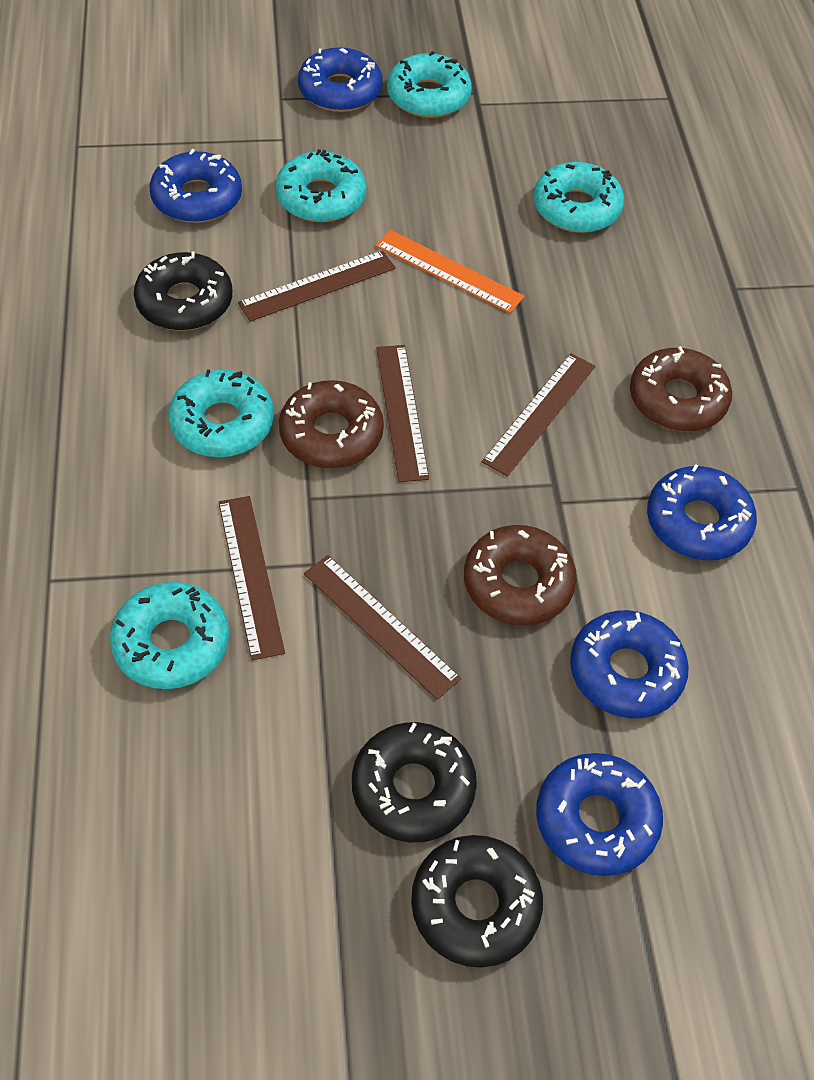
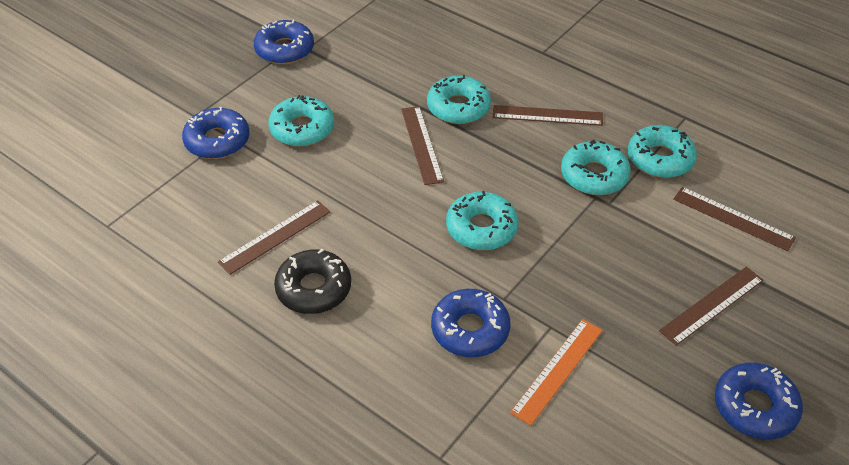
black donut: [134,251,232,331] [352,722,477,842] [411,835,543,968] = 3 -> [274,249,351,314] = 1
blue donut: [149,149,242,223] [298,47,383,112] [536,753,663,876] [570,610,689,719] [647,464,757,560] = 5 -> [182,107,250,159] [254,20,314,64] [431,289,511,357] [715,362,803,440] = 4
brown donut: [279,380,384,468] [464,525,577,625] [630,346,732,432] = 3 -> none = 0

